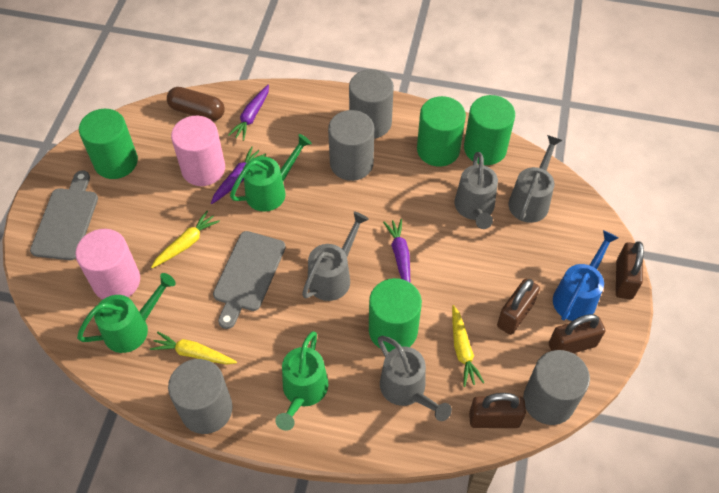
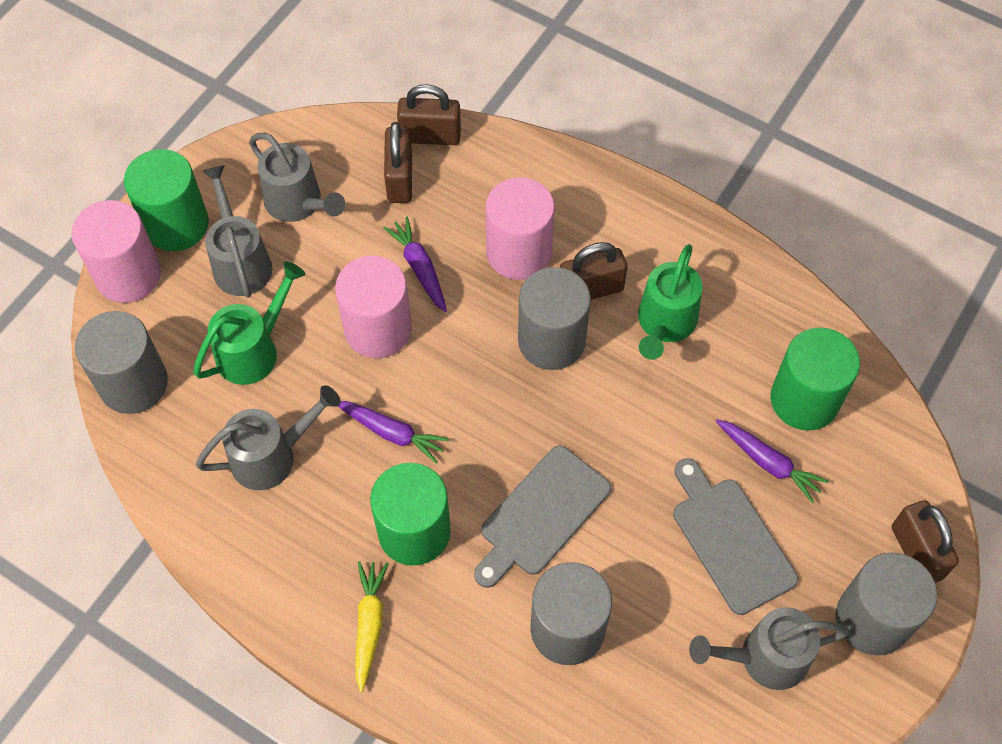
blue watering can: [553,230,618,321] = 1 -> none = 0
brown capsule: [167,87,225,121] = 1 -> none = 0
green cylinder: [79,109,138,179] [369,278,422,352] [417,96,466,167] [464,95,515,165] = 4 -> [124,149,209,251] [370,463,451,566] [771,328,860,430] = 3
green watering can: [77,273,176,353] [230,134,312,212] [275,331,329,431] = 3 -> [193,262,305,385] [638,244,702,360] = 2
pink cylinder: [75,229,140,299] [171,116,225,186] = 2 -> [72,200,161,303] [335,256,412,358] [485,177,555,280] = 3
yellow carrot: [150,332,237,365] [151,211,220,268] [452,305,485,387] = 3 -> [355,561,389,693] = 1

